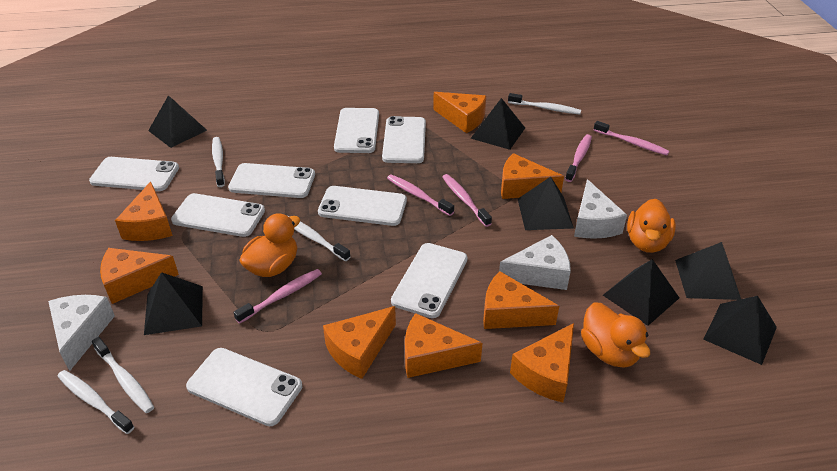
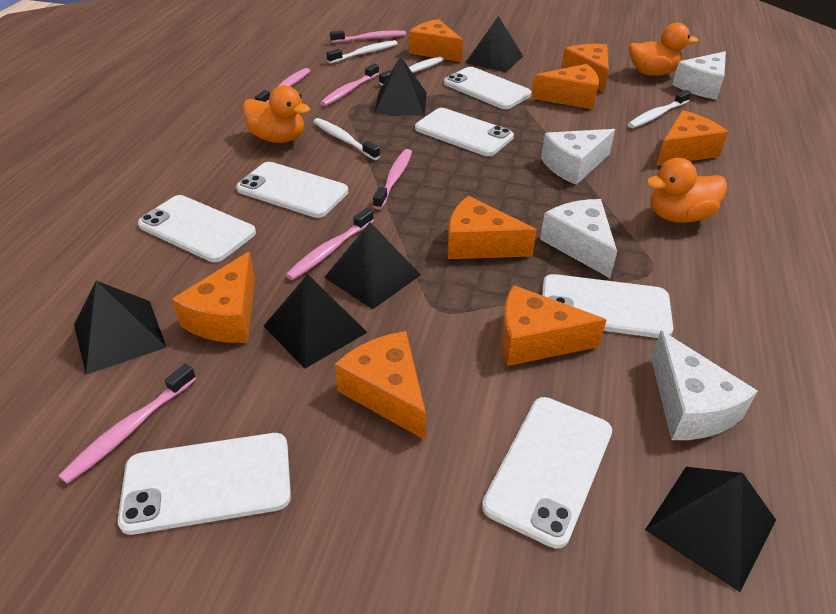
black pyramid: [144,272,203,335] [148,95,207,148] [471,98,525,150] [518,177,574,230] [603,259,679,326] [675,242,741,300] [703,296,777,365] = 7 -> [74,281,167,375] [264,274,368,369] [324,222,421,310] [374,57,427,116] [465,16,523,73] [645,467,776,592] = 6
pink toothbrush: [233,269,322,324] [387,174,454,216] [442,174,492,227] [565,134,592,182] [593,121,669,155] = 5 -> [58,364,196,484] [255,68,310,102] [286,208,374,280] [320,63,379,106] [330,30,406,43] [373,149,412,209] = 6
white cheese: [48,295,115,371] [499,235,571,290] [574,179,627,239] = 3 -> [540,199,617,278] [541,129,615,185] [651,331,758,440] [672,51,726,100] = 4
white phone: [89,157,179,191] [171,193,265,237] [186,348,302,426] [228,163,315,198] [318,186,407,226] [334,108,379,153] [382,116,426,163] [391,243,467,318] = 8 -> [118,433,291,535] [138,195,256,262] [236,162,348,218] [415,108,514,156] [444,67,532,109] [482,397,612,549] [542,274,673,338] = 7
white toothbrush: [57,370,134,434] [92,337,154,413] [212,137,225,187] [288,216,351,261] [508,93,581,115] = 5 -> [313,118,380,160] [326,40,398,64] [379,56,444,86] [628,90,691,128] = 4

